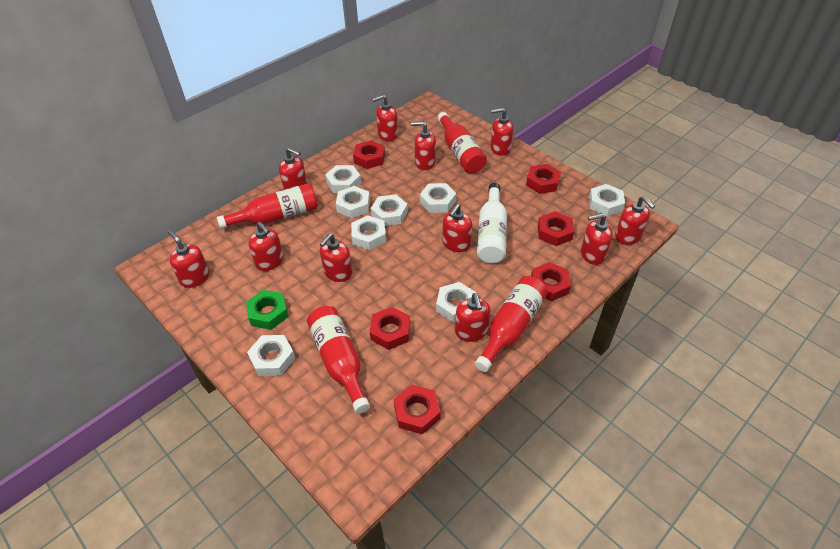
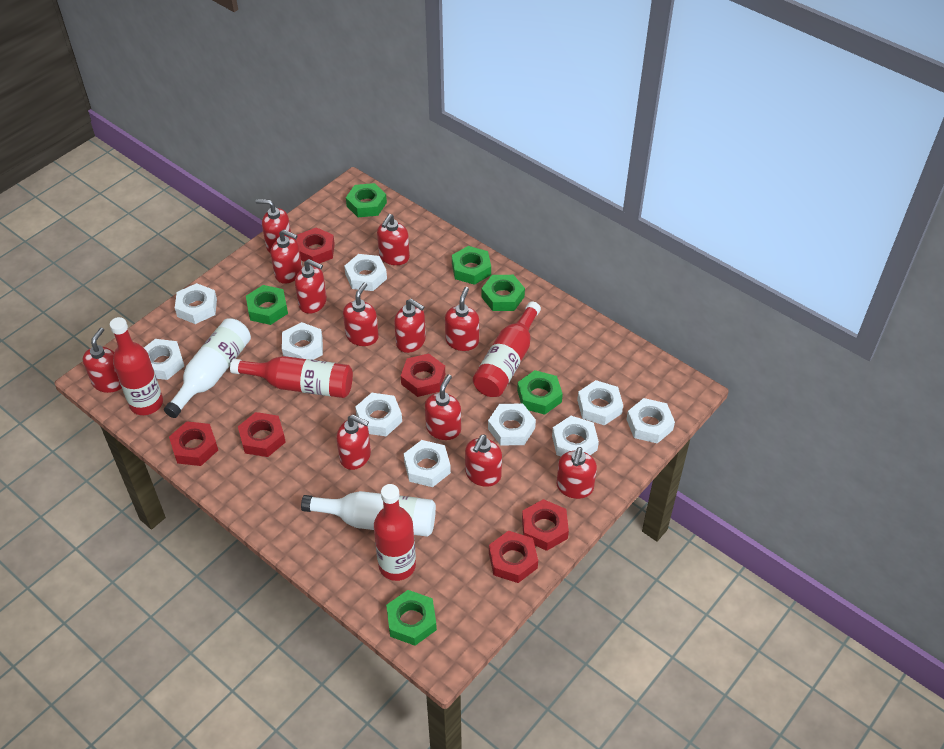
green nut: [246,290,288,330] = 1 -> [246,285,288,325] [346,183,387,217] [386,590,437,646] [452,246,491,285] [481,275,525,311] [517,370,563,415] = 6
red soap dispenser: [168,230,209,288] [249,222,284,271] [279,147,307,190] [320,233,352,282] [372,95,398,141] [411,121,436,170] [442,204,472,252] [455,293,490,342] [491,108,513,156] [581,213,613,265] [615,196,655,245] = 11 -> [83,328,122,393] [255,199,291,253] [271,229,302,284] [295,259,327,314] [337,415,371,470] [343,282,379,346] [377,214,410,265] [394,299,426,353] [425,374,461,440] [445,287,479,351] [465,434,502,487] [556,447,597,499] = 12
white bottle: [477,183,507,263] = 1 -> [164,318,251,418] [301,491,436,537] = 2
white nut: [247,335,295,376] [325,165,361,193] [336,186,370,218] [351,215,386,250] [371,194,408,226] [420,183,456,213] [436,282,476,322] [589,184,625,216] = 8 -> [144,339,184,380] [175,283,217,324] [282,322,323,360] [344,254,387,291] [355,393,402,436] [404,440,451,487] [488,403,536,446] [552,416,599,456] [577,380,623,425] [626,398,675,444] = 10

